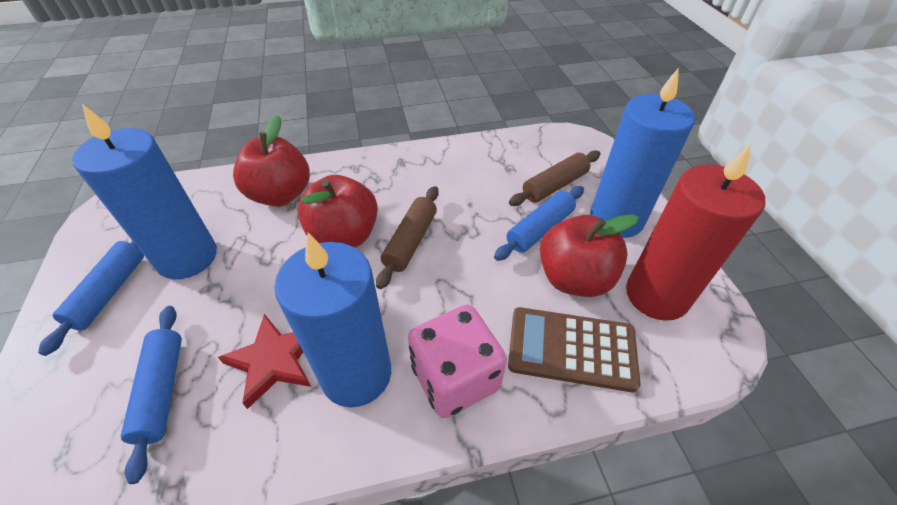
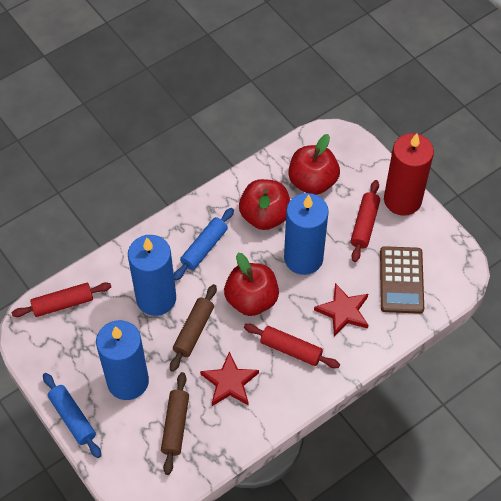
blue rolling pin: [38,241,144,356] [121,306,182,484] [494,186,584,261] = 3 -> [43,373,101,458] [174,208,234,281] = 2
pink dice: [408,305,507,418] = 1 -> none = 0
red rolling pin: none = 0 -> [12,282,111,317] [244,324,340,368] [351,180,380,262] = 3
red star: [218,314,311,409] = 1 -> [200,351,259,406] [314,283,368,336] = 2

